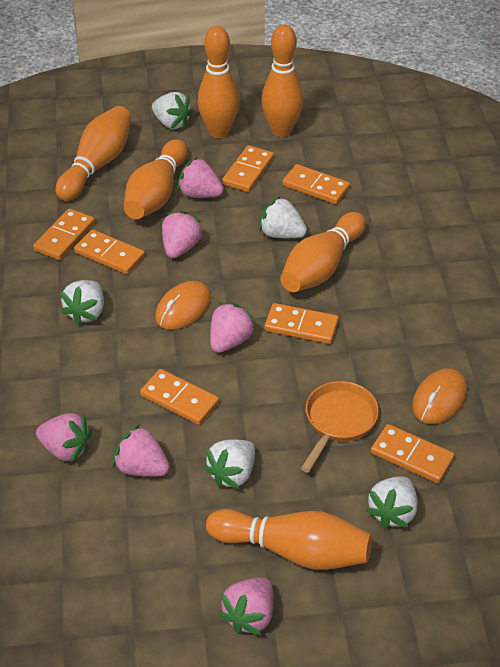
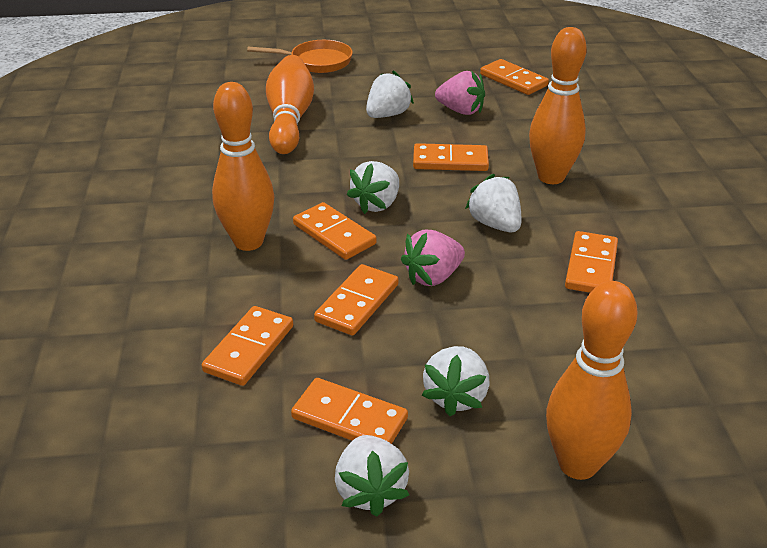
orange bowling pin: [55,106,132,201] [124,139,188,219] [197,26,239,138] [206,509,372,570] [261,25,303,137] [280,212,366,292] = 6 -> [212,82,274,251] [266,55,314,154] [529,27,587,184] [546,281,638,480] = 4
orange mouse: [155,281,211,330] [412,368,467,424] = 2 -> none = 0
pink strawberry: [36,413,92,463] [113,424,170,477] [162,211,203,258] [178,157,224,198] [210,302,256,353] [218,578,273,635] = 6 -> [401,230,465,286] [435,71,485,115] = 2

